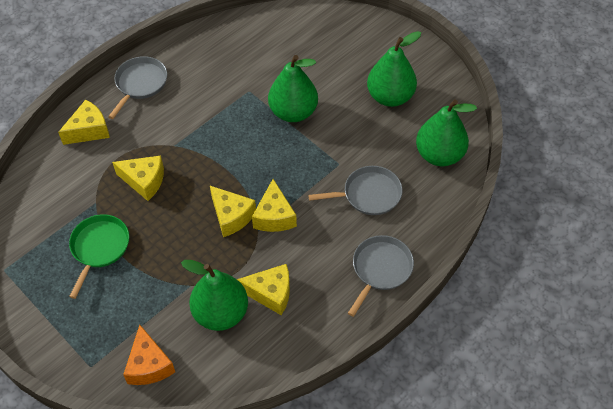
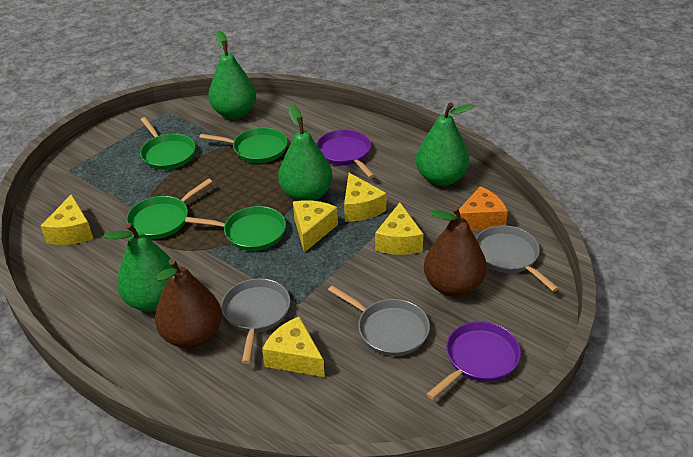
brown pear: none = 0 -> [155,258,222,348] [424,206,487,297] = 2
green pan: [69,214,129,299] = 1 -> [127,178,212,239] [140,117,196,170] [185,206,286,251] [199,127,288,163] = 4
purple pan: none = 0 -> [316,129,375,178] [426,321,521,400] = 2

